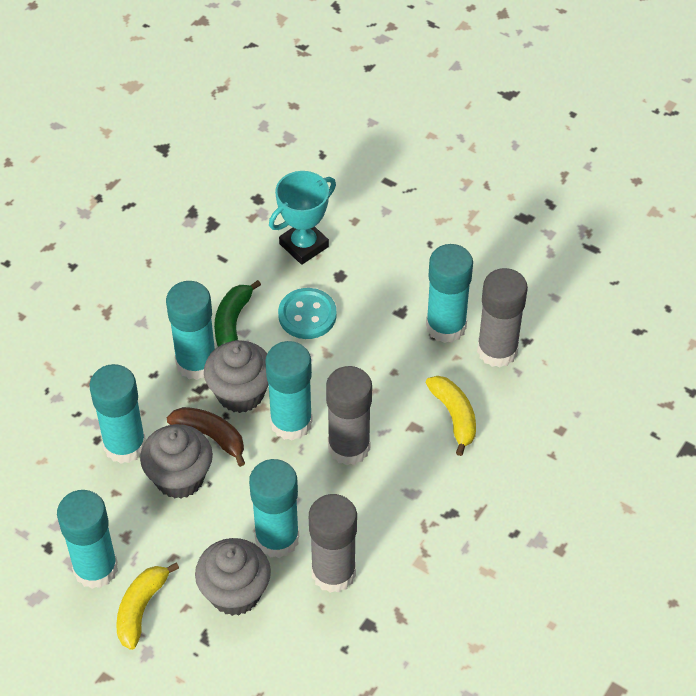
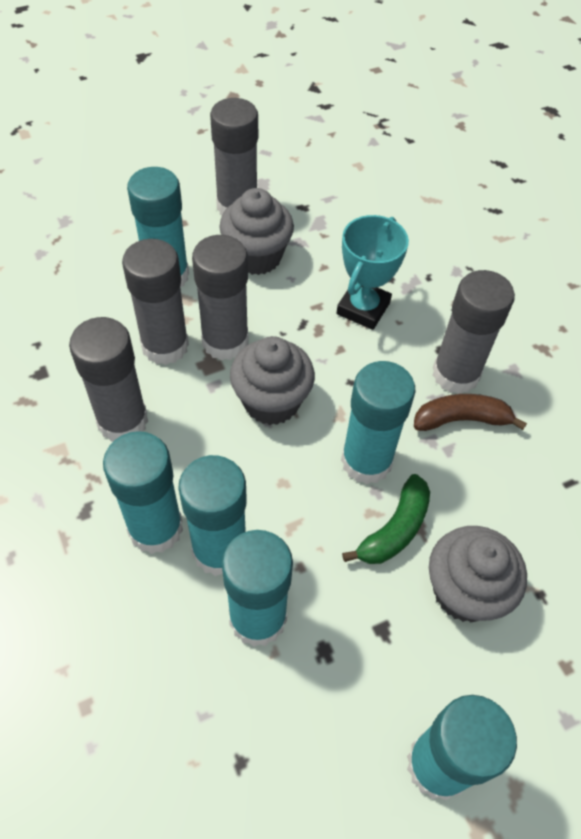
grey glue stick: [309,494,357,593] [326,366,372,465] [477,268,528,367] = 3 -> [69,317,148,442] [122,239,189,365] [192,235,249,360] [210,98,258,215] [433,270,515,394] = 5
turquoise button: [278,288,337,339] = 1 -> none = 0
yellow banana: [116,563,179,650] [426,376,476,456] = 2 -> none = 0

